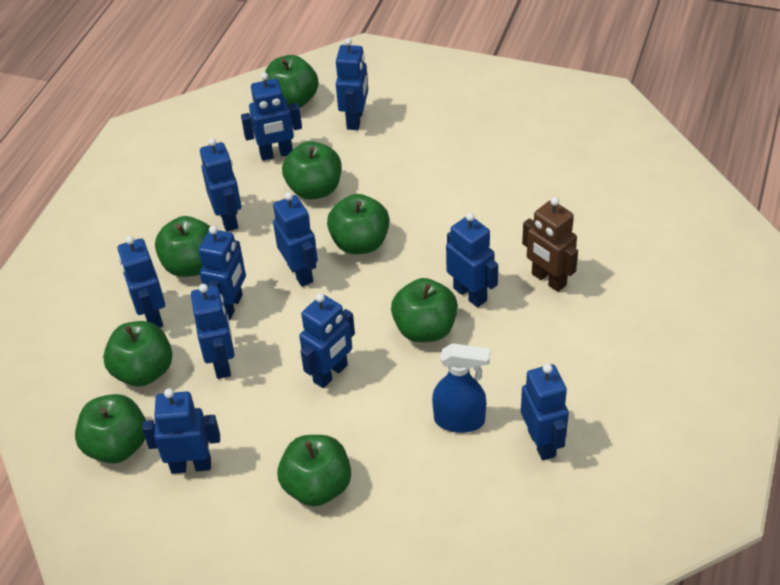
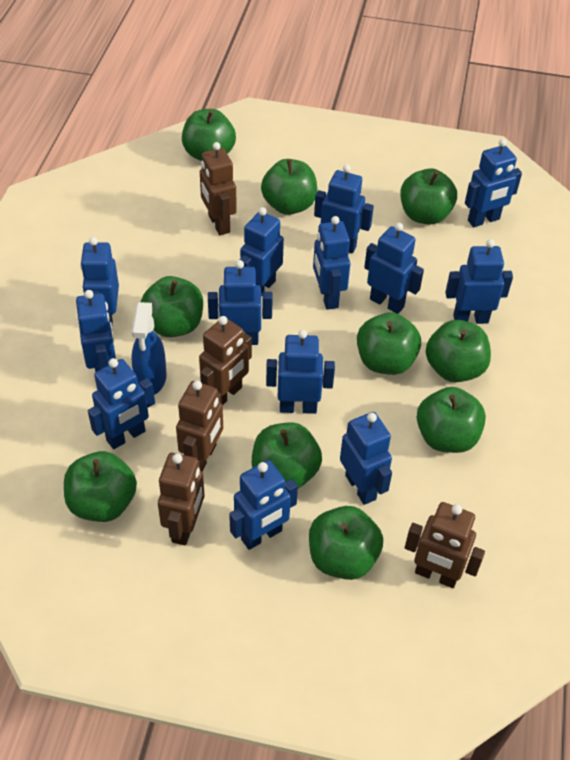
blue robot: [117,236,165,327] [142,388,220,474] [191,284,235,379] [199,226,246,320] [200,138,241,232] [241,72,302,161] [273,192,318,287] [299,293,355,388] [336,38,368,130] [446,213,498,307] [521,364,569,460] = 11 -> [76,290,116,372] [80,237,119,324] [88,358,155,449] [208,260,273,345] [229,460,298,550] [239,207,284,297] [266,330,335,414] [313,216,350,310] [314,164,374,254] [340,412,392,505] [364,223,424,314] [445,239,513,324] [465,139,522,227] = 13
brown robot: [522,197,578,292] = 1 -> [158,453,205,545] [176,381,223,471] [199,316,252,405] [200,142,237,235] [405,502,485,588] = 5
green apple: [75,394,146,464] [103,321,172,387] [155,216,211,277] [263,55,319,109] [277,435,351,506] [282,141,341,200] [327,194,390,254] [391,278,458,342] = 8 -> [64,451,137,522] [141,276,203,337] [182,109,236,161] [252,423,322,489] [261,159,317,215] [309,506,383,580] [357,312,421,375] [400,168,457,224] [417,387,486,453] [426,320,491,382] = 10

